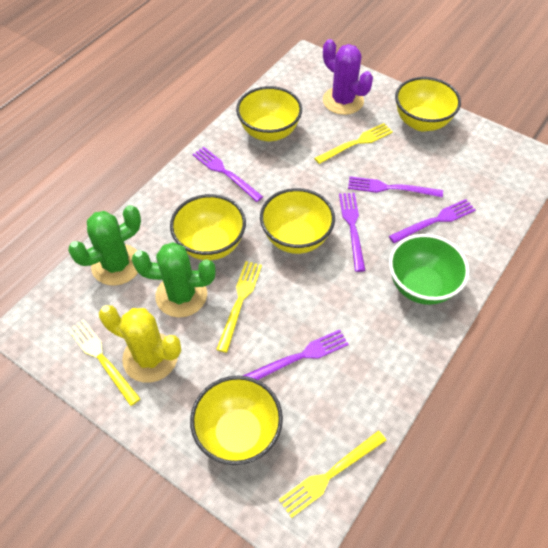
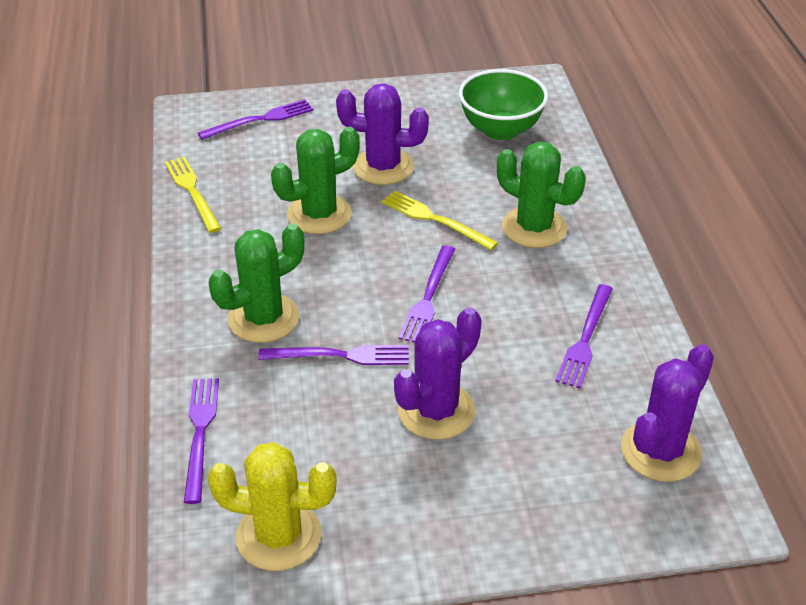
green cactus: [68,205,141,286] [132,242,216,318] = 2 -> [208,224,304,343] [271,127,360,234] [497,142,586,248] = 3
purple cactus: [323,39,373,115] = 1 -> [336,83,429,185] [394,307,482,440] [621,344,714,482] = 3
yellow bowl: [170,194,246,260] [190,376,283,465] [236,86,302,142] [260,188,335,254] [395,77,461,131] = 5 -> none = 0
yellow fork: [68,319,141,406] [216,261,262,353] [279,431,386,518] [314,123,393,164] = 4 -> [165,157,222,233] [381,191,498,250] = 2

